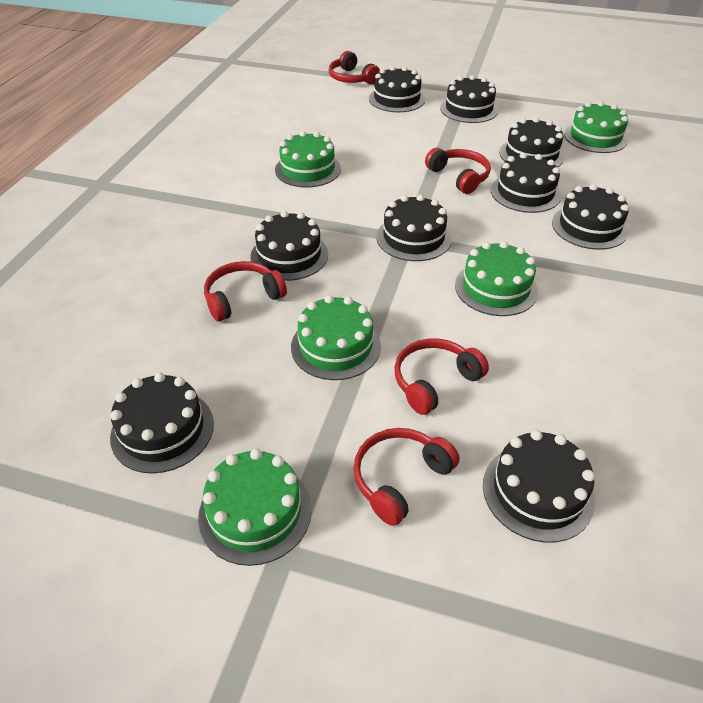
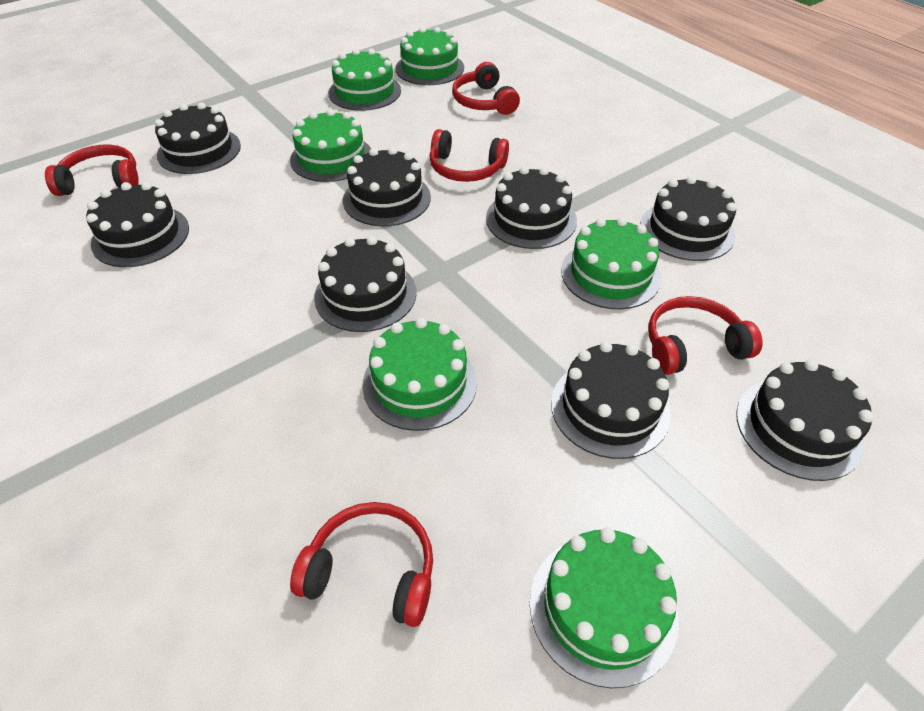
black cake: [110,373,214,473] [250,211,328,281] [369,66,425,112] [376,194,452,261] [440,75,499,123] [483,430,595,543] [491,153,561,213] [499,117,565,167] [552,184,629,250] = 9 -> [86,182,189,267] [155,102,241,174] [314,236,416,332] [343,147,431,226] [486,166,577,249] [551,341,671,459] [641,176,737,261] [736,360,874,481] = 8
green cake: [198,449,312,566] [275,131,341,188] [291,295,381,380] [455,241,538,316] [564,101,628,153] = 5 -> [290,109,371,182] [329,49,401,111] [362,318,477,431] [395,27,464,85] [530,527,679,688] [561,217,661,309] = 6

